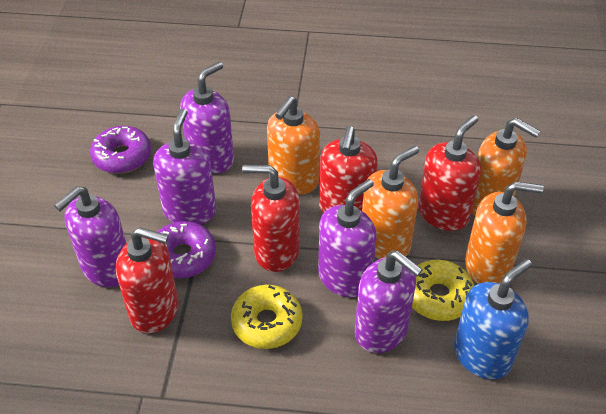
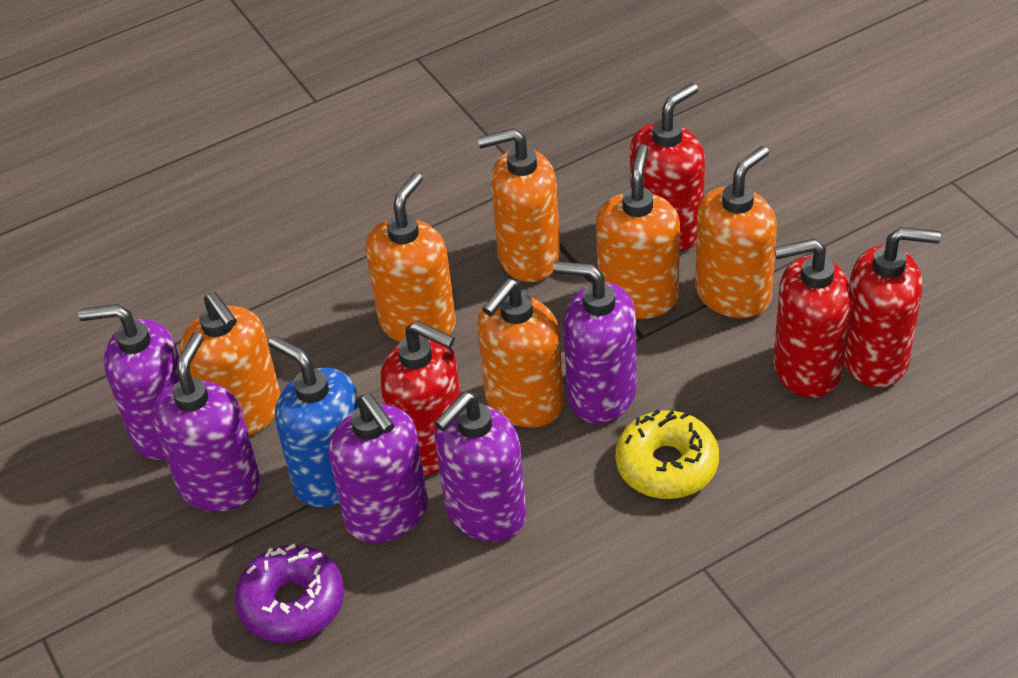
orange soap dispenser: [267,96,320,195] [362,146,419,259] [465,181,544,284] [472,118,540,215] = 4 -> [180,292,281,436] [366,173,456,342] [477,128,561,282] [477,279,564,428] [596,144,680,319] [695,146,777,318] = 6
purple donut: [90,126,151,173] [158,221,216,278] = 2 -> [235,544,344,643] = 1
yellow donut: [231,285,302,349] [412,260,474,321] = 2 -> [615,409,719,499] = 1

